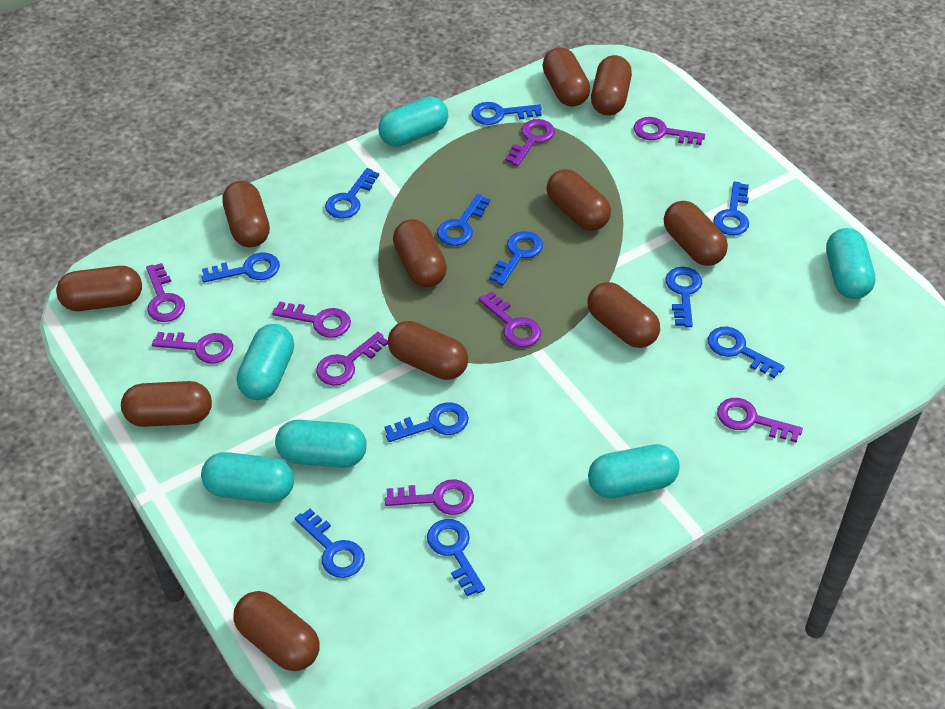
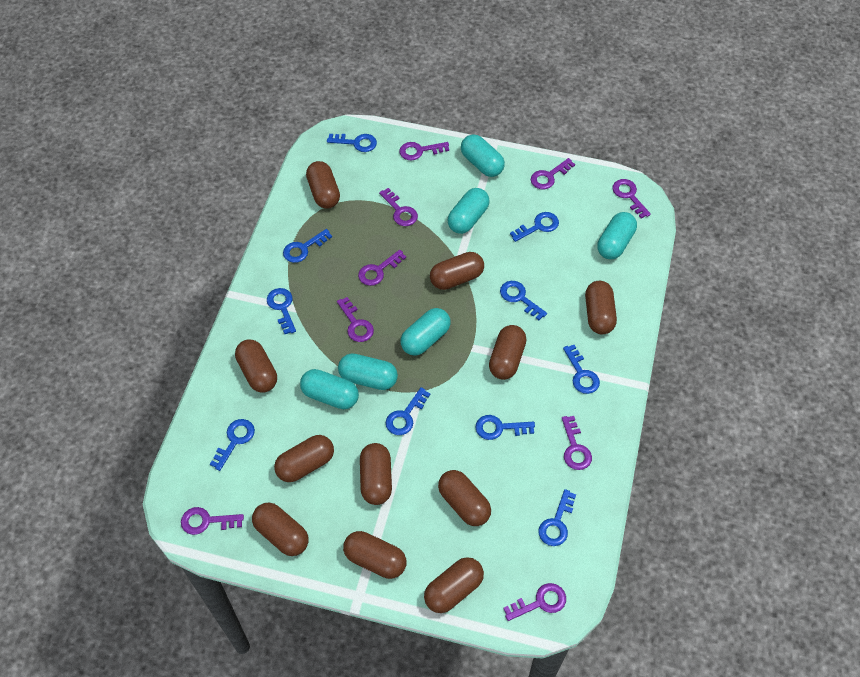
blue key: [202,252,280,283] [295,508,365,578] [325,168,379,219] [385,402,469,442] [427,519,485,596] [437,194,490,246] [472,102,542,125] [489,231,543,286] [665,267,702,327] [708,327,785,378] [713,181,749,235] = 11 -> [210,419,255,471] [267,288,296,334] [283,229,332,263] [327,134,377,152] [386,387,430,435] [476,415,535,440] [500,281,547,320] [510,212,559,242] [538,489,576,546] [563,345,600,394] = 10

